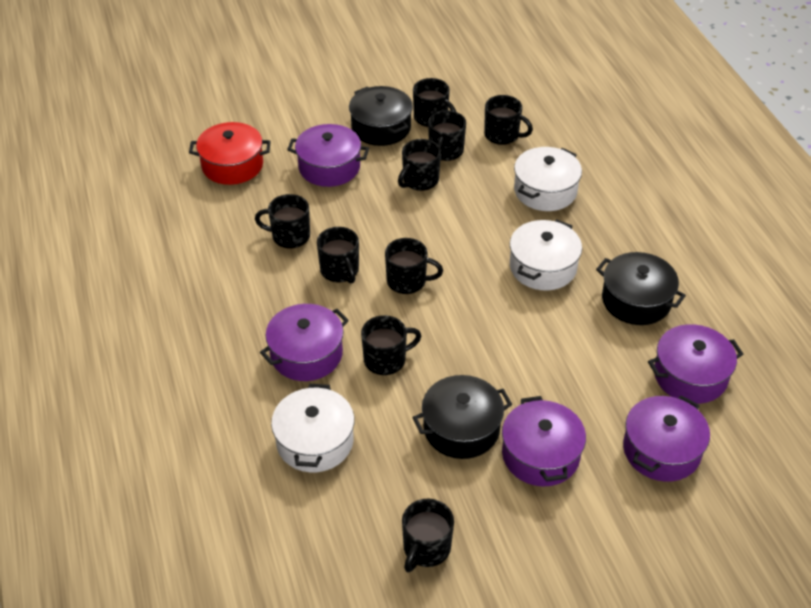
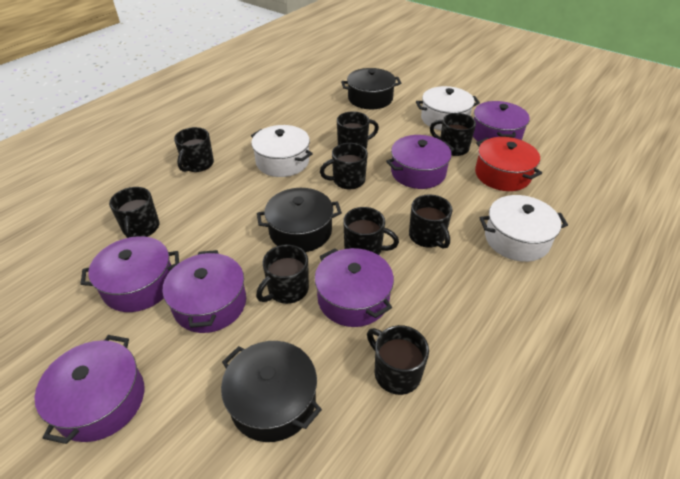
purple pot: [260,304,349,381] [287,124,369,187] [502,396,586,486] [623,395,710,482] [648,324,743,404] = 5 -> [35,335,144,444] [81,236,179,312] [162,250,246,333] [314,248,394,327] [386,135,454,189] [473,101,530,141] = 6

